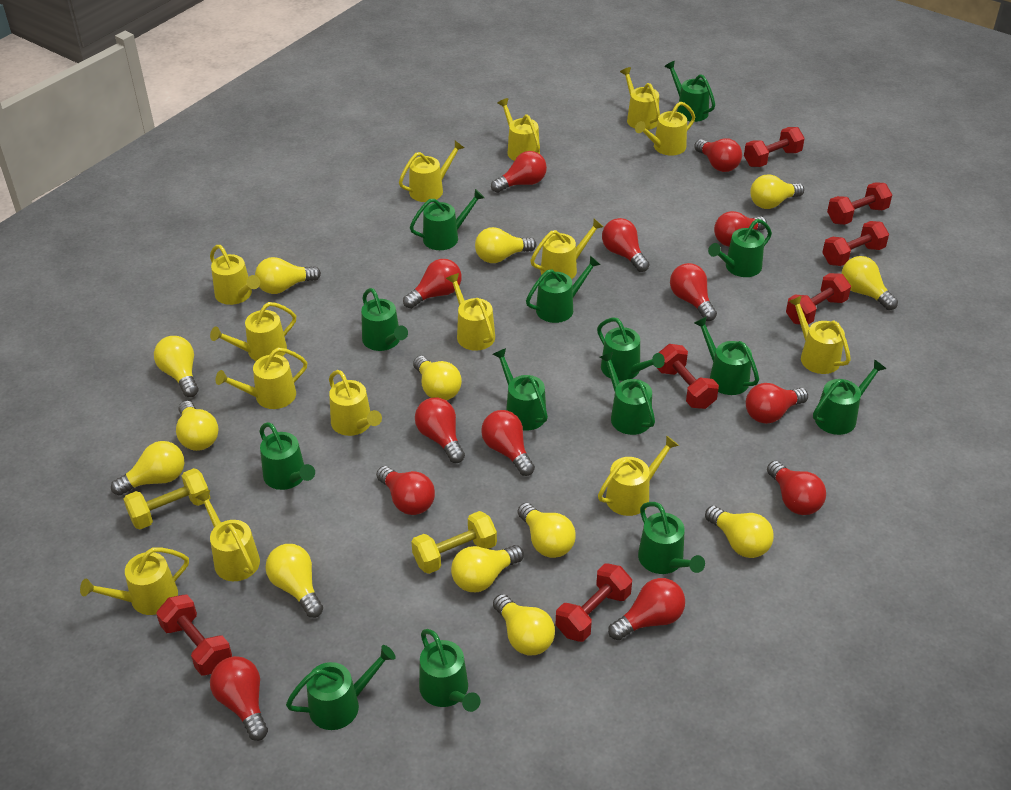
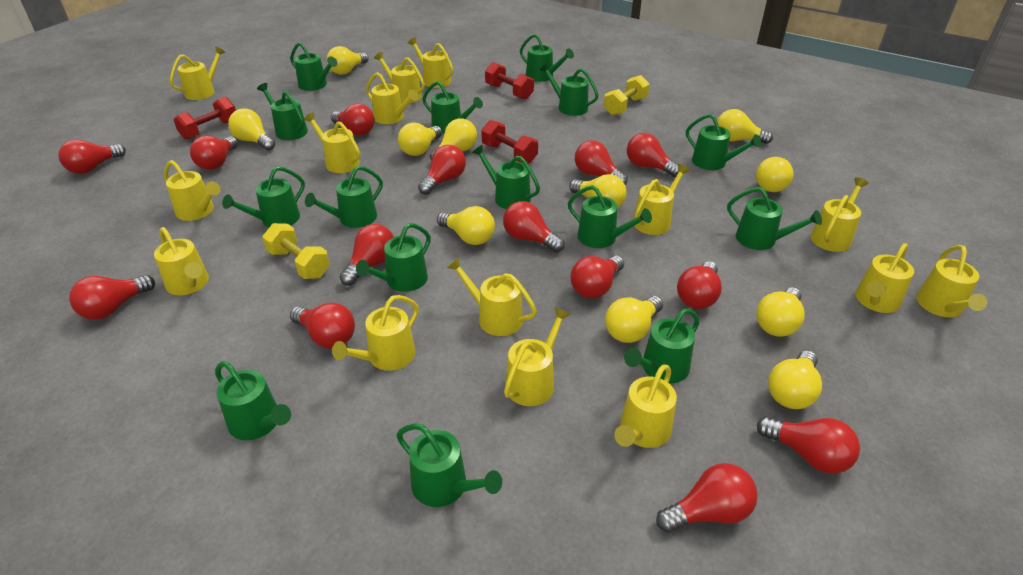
green watering can: [259,422,315,490] [286,645,396,730] [361,288,408,351] [410,189,485,250] [419,629,480,712] [493,348,548,431] [526,256,601,323] [597,317,665,381] [599,352,655,435] [638,502,705,574] [664,61,715,122] [694,316,759,395] [708,219,772,277] [813,359,886,435] = 14 -> [215,361,291,440] [222,166,305,227] [257,83,308,140] [290,42,337,91] [305,166,383,228] [356,223,431,292] [396,423,502,507] [422,81,483,134] [472,145,540,209] [520,34,574,82] [539,63,599,116] [568,185,652,248] [624,309,700,383] [686,114,761,170] [727,187,822,250] = 15
red dumbbell: [156,595,232,675] [556,563,632,642] [657,344,719,409] [744,127,805,167] [786,273,851,325] [822,221,889,266] [827,182,892,225] = 7 -> [173,97,236,139] [481,120,538,164] [485,62,534,100] = 3
red light bulb: [210,656,268,741] [376,466,435,515] [403,259,462,309] [415,398,465,463] [481,410,535,476] [491,151,547,193] [602,218,649,272] [608,578,685,640] [670,263,717,321] [694,139,742,172] [714,211,767,246] [746,383,808,424] [767,461,826,515] = 13 -> [59,139,126,174] [69,275,155,320] [190,136,238,170] [290,303,355,349] [331,103,375,136] [340,224,394,286] [418,145,466,195] [503,201,565,252] [571,256,624,298] [575,140,628,185] [627,133,679,177] [656,463,758,533] [677,261,722,309] [757,417,860,474] = 14
yellow light bulb: [111,441,185,496] [154,336,198,397] [176,401,219,451] [255,257,321,294] [265,544,323,618] [413,356,462,400] [451,545,524,592] [475,227,536,263] [493,594,555,655] [518,503,576,558] [705,506,774,558] [750,174,804,209] [841,256,898,310] = 13 -> [228,108,275,151] [327,46,369,75] [398,122,442,156] [430,118,477,161] [437,206,495,245] [570,174,627,208] [605,296,663,343] [717,109,773,144] [756,157,794,192] [756,287,805,337] [768,350,822,409] = 11
yellow watering can: [80,547,189,615] [195,490,260,581] [210,245,260,305] [210,302,296,361] [215,348,307,409] [329,370,382,436] [399,141,464,202] [446,273,495,351] [498,98,540,161] [530,219,603,279] [598,435,679,516] [620,67,660,130] [635,102,695,156] [788,296,851,374] = 14 -> [154,227,209,295] [164,160,221,221] [170,46,225,100] [304,112,360,173] [332,295,419,371] [366,72,418,124] [374,52,425,103] [408,37,454,88] [447,257,537,336] [504,307,571,406] [614,364,677,448] [634,164,690,235] [811,177,869,252] [855,243,914,313] [916,245,987,317] = 15

